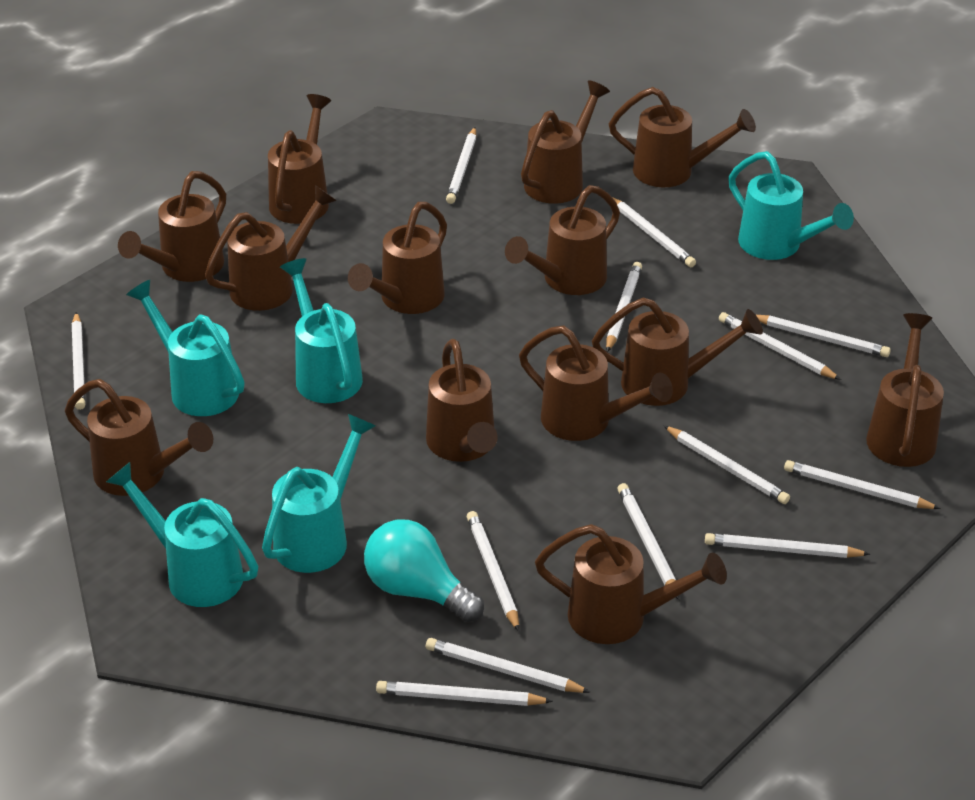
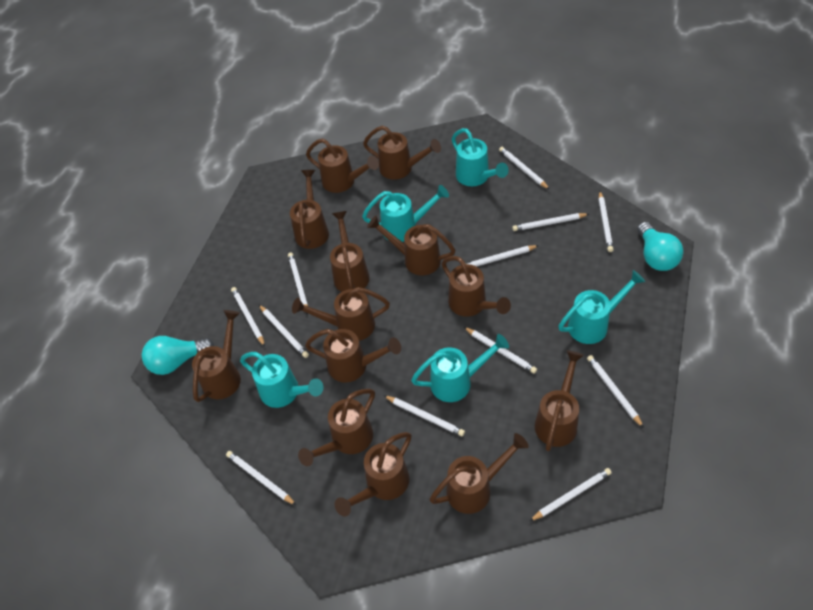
turquoise light bulb: [364,520,484,622] = 1 -> [142,336,214,375] [637,222,683,271] = 2
white pencil: [72,312,86,410] [376,681,553,706] [426,638,591,693] [446,127,476,204] [467,511,519,632] [606,262,642,352] [612,197,696,267] [617,483,679,600] [664,426,790,504] [705,533,870,558] [719,312,841,380] [756,315,891,357] [784,460,941,509] = 13 -> [226,451,296,505] [231,287,265,347] [259,305,309,358] [288,253,308,315] [384,395,465,436] [464,327,537,374] [466,245,539,267] [499,147,550,190] [512,213,589,231] [530,468,612,521] [587,355,644,428] [599,191,613,252] = 12

